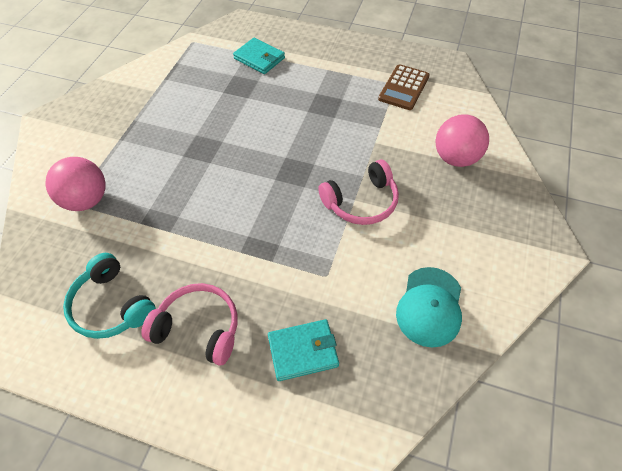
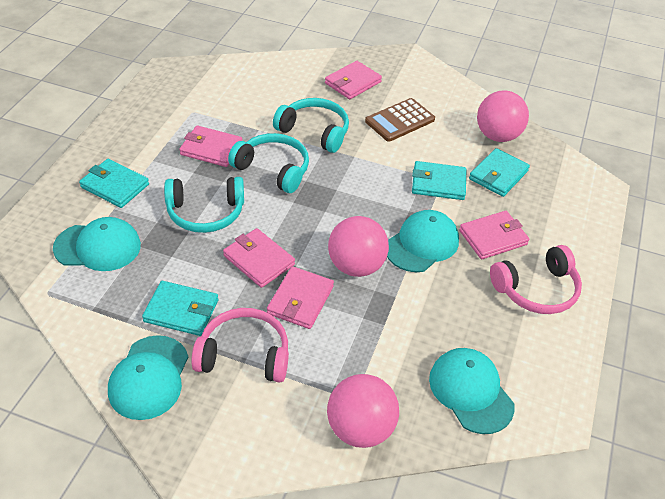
pink ball: [45,157,106,211] [435,114,489,167] = 2 -> [327,374,399,448] [328,216,389,277] [477,91,529,142] = 3
pink wallet: none = 0 -> [179,125,242,167] [223,228,295,288] [267,266,334,329] [325,61,382,99] [459,211,529,259] = 5
turquoise cap: [396,267,462,348] = 1 -> [53,217,141,271] [108,335,188,420] [387,210,459,272] [429,348,515,434] = 4
turquoise headphones: [63,253,156,339] = 1 -> [164,177,244,233] [228,133,309,193] [273,98,349,153] = 3
turquoise wallet: [233,38,285,74] [268,319,339,381] = 2 -> [79,159,149,208] [142,281,218,336] [412,161,467,200] [469,148,530,197] = 4

